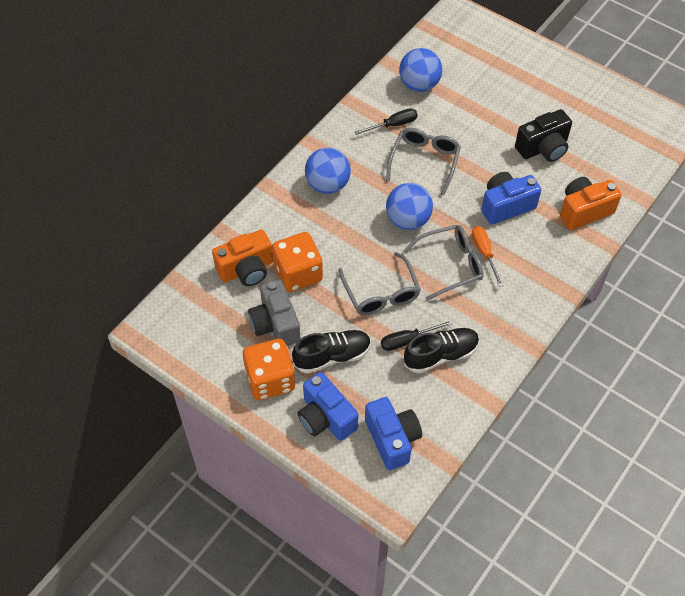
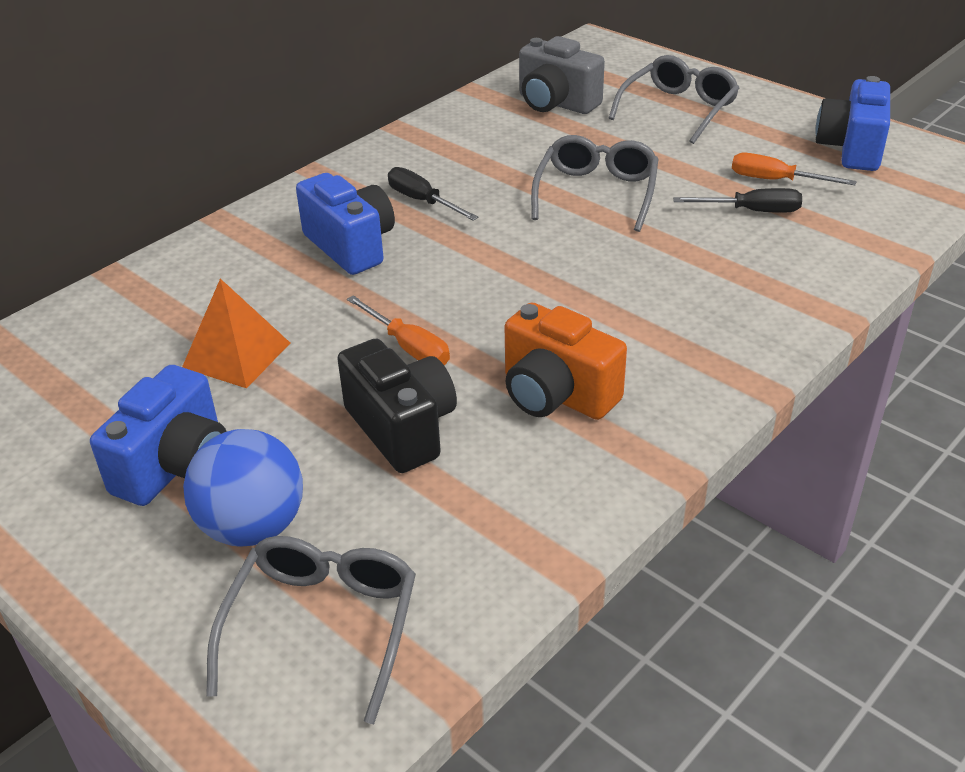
black shoe: [292,330,371,374] [404,328,479,373] = 2 -> none = 0
blue ball: [305,147,351,194] [386,183,433,230] [399,48,442,92] = 3 -> [183,429,303,547] = 1
orange camera: [212,229,273,286] [560,177,622,230] = 2 -> [505,302,627,420] = 1
orange dice: [243,339,295,400] [272,232,323,292] = 2 -> none = 0
orange pyramid: none = 0 -> [182,279,290,388] = 1
orange screwdriver: [472,226,503,287] = 1 -> [347,295,450,366] [732,153,857,185] = 2

